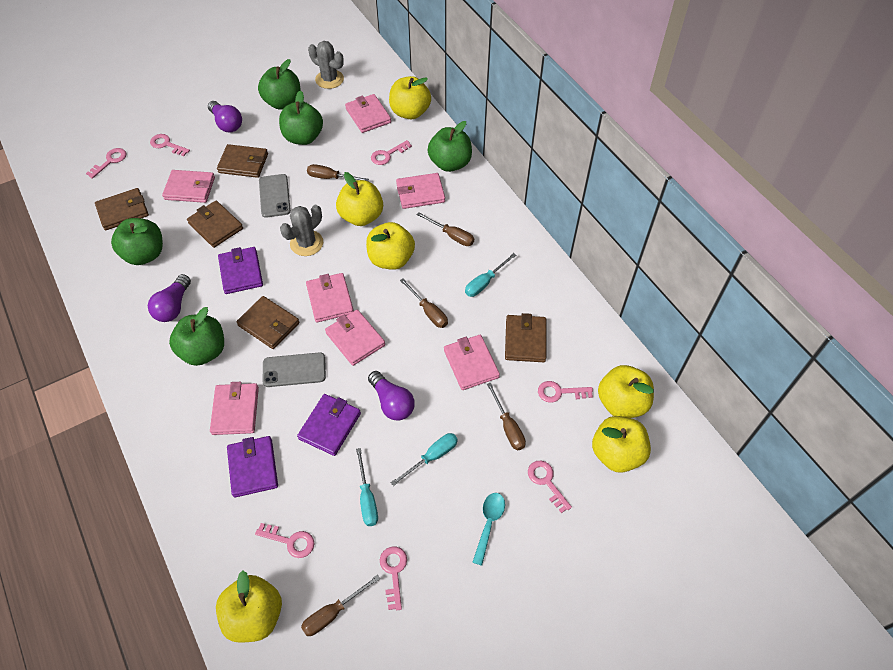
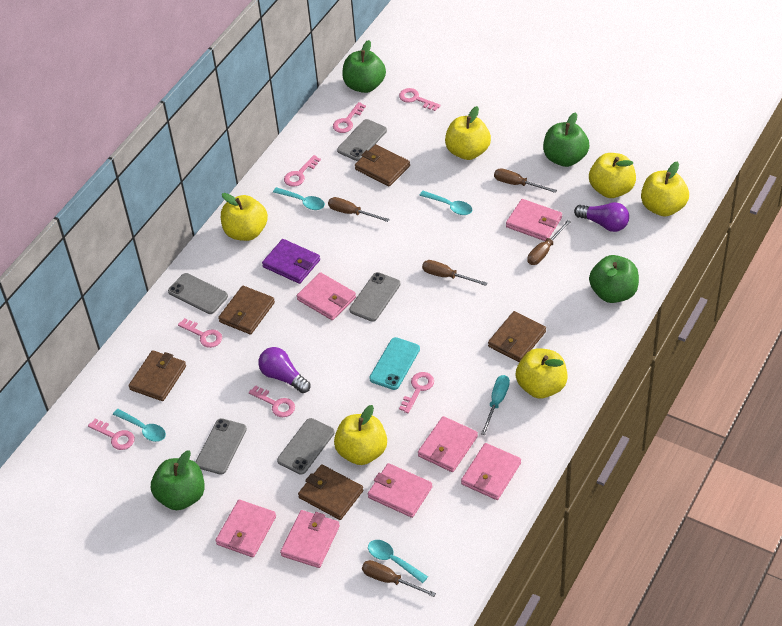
green apple: [111,218,163,265] [169,307,224,366] [258,59,301,110] [279,90,323,145] [428,121,472,172] = 5 -> [151,450,205,510] [342,40,386,93] [543,112,589,167] [589,255,639,303] = 4
grey cactus: [280,205,323,256] [308,41,344,89] = 2 -> none = 0
grey phone: [259,174,291,218] [262,352,326,387] = 2 -> [168,273,228,314] [196,418,247,475] [277,418,334,475] [337,119,387,161] [349,272,401,322] = 5
purple light bulb: [148,274,191,322] [208,101,242,132] [368,371,415,421] = 3 -> [258,347,310,393] [574,202,629,232] = 2
purple wallet: [218,247,263,294] [227,436,278,498] [297,394,361,456] = 3 -> [262,239,320,284] = 1
turquoise phone: none = 0 -> [369,337,420,390] = 1
turquoise screwdriver: [356,448,378,526] [391,433,458,486] [465,253,516,297] = 3 -> [481,375,510,435] = 1
turquoise spoon: [472,493,505,566] = 1 -> [113,409,166,442] [273,187,325,210] [368,540,428,583] [419,191,472,215] = 4

